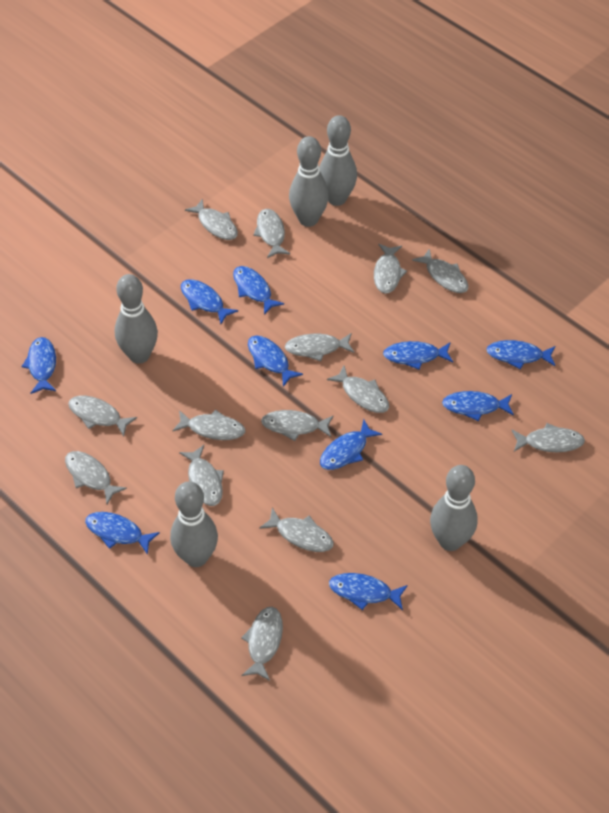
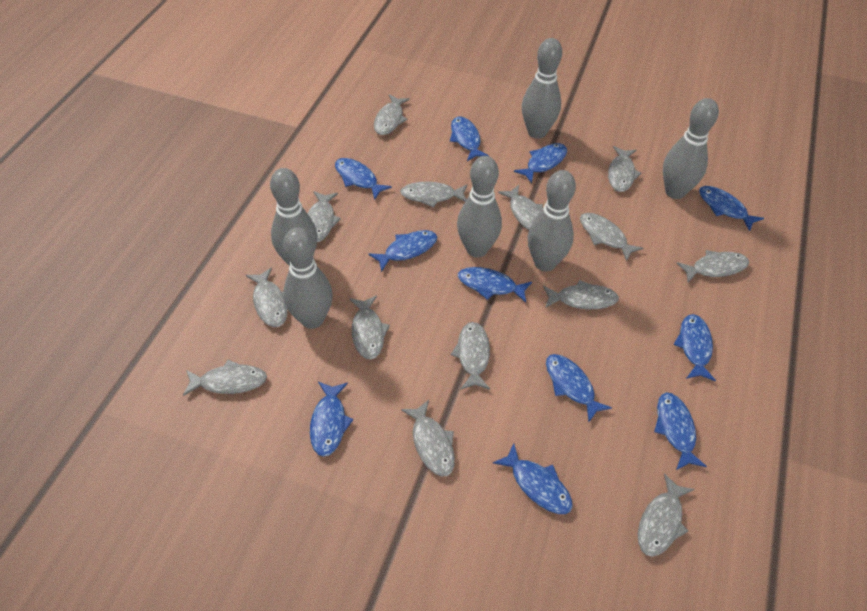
blue fish: [21,337,56,394] [85,512,160,555] [181,279,238,324] [233,266,284,315] [248,336,303,387] [320,419,382,470] [329,573,408,610] [383,341,453,370] [442,391,514,421] [486,340,555,369] = 10 -> [310,382,353,457] [335,158,392,200] [368,230,437,272] [450,117,489,161] [458,267,532,303] [493,443,573,514] [514,143,567,183] [546,354,612,422] [654,392,707,470] [673,314,716,381] [699,186,764,231] = 11
grey bowling pin: [115,274,158,364] [170,481,218,567] [289,136,329,227] [319,115,357,206] [430,465,478,551] = 5 -> [270,168,318,266] [283,228,333,329] [457,156,502,258] [522,38,562,139] [527,170,576,271] [663,98,719,199] = 6

